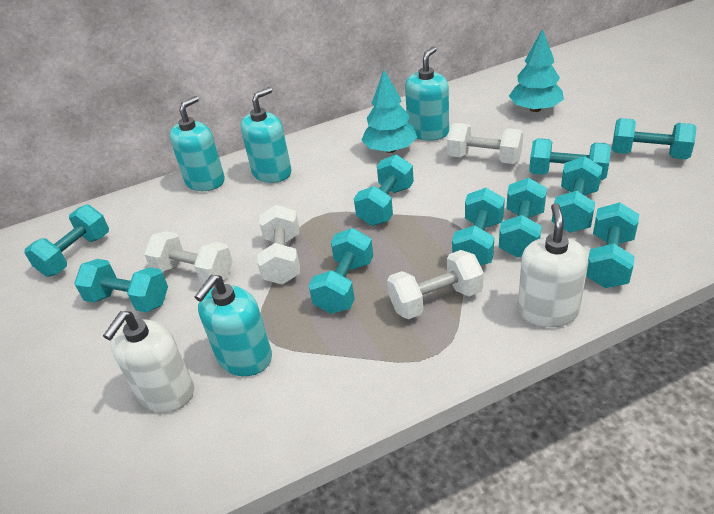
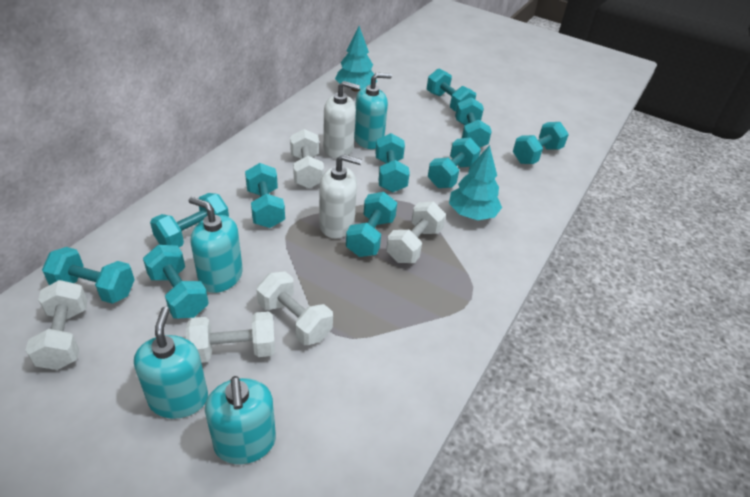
white dumbbell: [144,231,233,283] [257,205,300,284] [387,250,484,319] [447,123,524,164] = 4 -> [25,280,88,370] [186,311,275,363] [256,271,333,345] [290,129,324,188] [386,202,446,263] = 5

